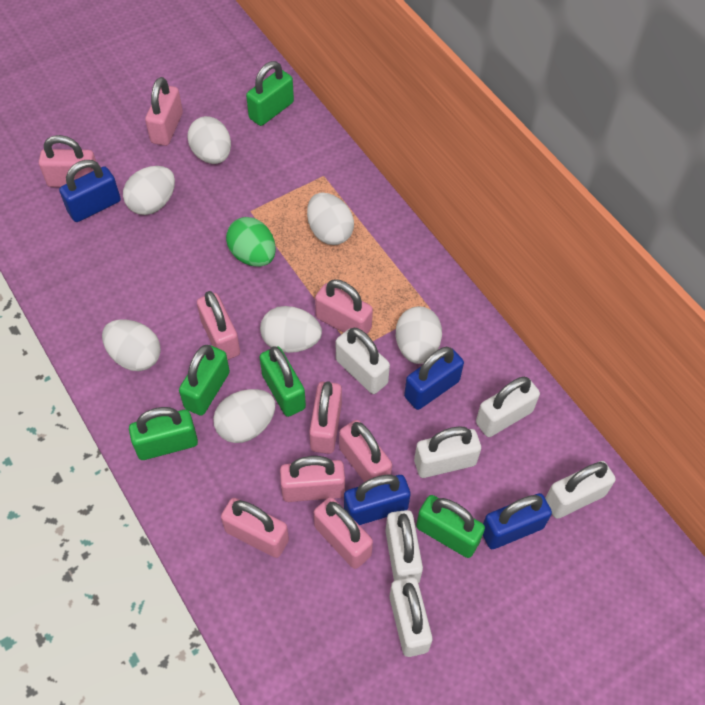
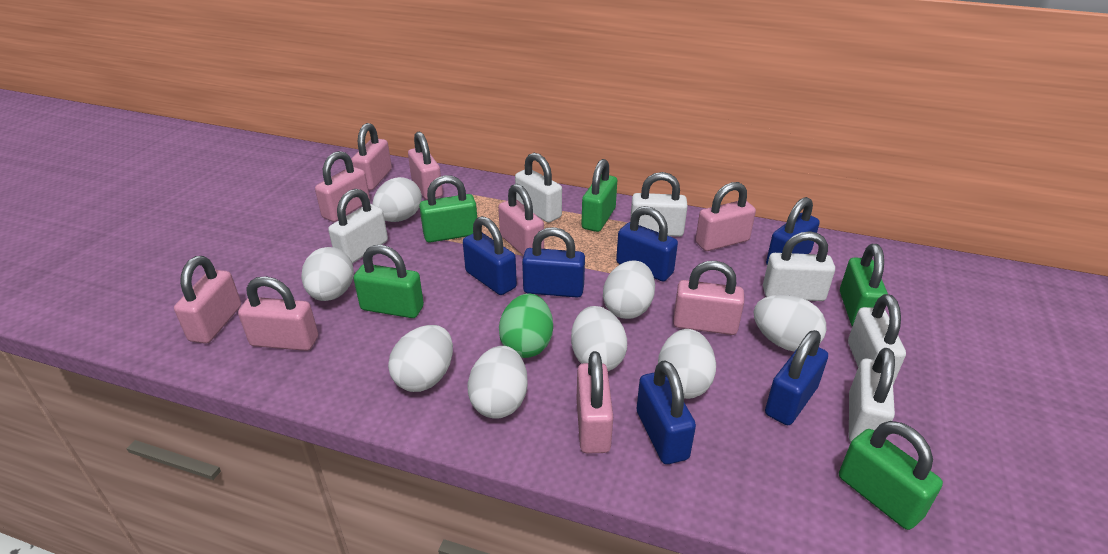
blue padlock: [59,160,121,222] [344,475,411,525] [404,347,464,410] [483,493,552,549] = 4 -> [463,216,517,295] [522,227,585,298] [616,206,678,281] [637,360,696,464] [765,330,828,425] [766,197,820,265] = 6
white egg: [102,320,161,371] [123,166,175,215] [187,116,231,164] [213,389,275,443] [260,306,322,353] [307,193,354,245] [396,306,442,364] = 7 -> [301,247,354,301] [372,177,422,222] [388,325,453,392] [468,346,528,419] [571,306,627,371] [603,260,655,319] [658,329,716,399] [753,295,826,352] = 8

